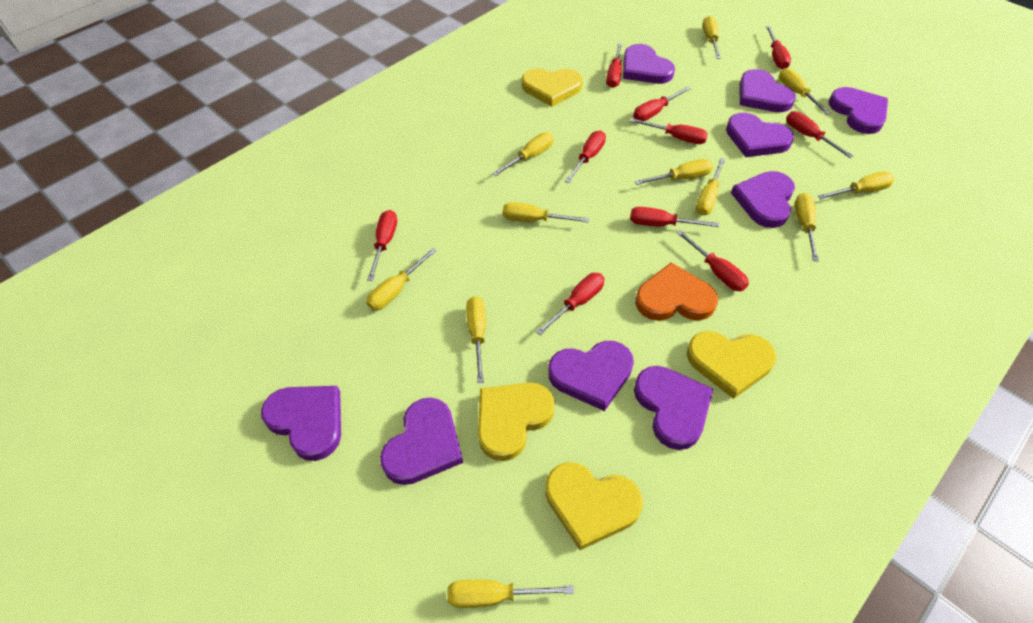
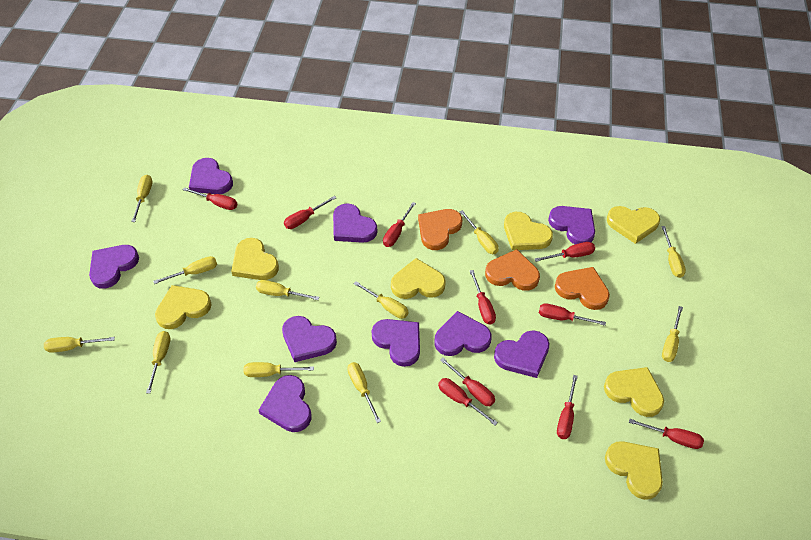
orange heart: [635,262,718,321] = 1 -> [418,209,462,250] [485,249,540,291] [555,267,610,310] = 3
yellow heart: [478,382,555,461] [522,68,583,107] [545,462,643,550] [687,331,776,399] = 4 -> [155,285,212,329] [231,238,279,280] [391,258,446,299] [504,212,553,250] [604,367,664,417] [605,441,663,500] [607,206,660,244] = 7

